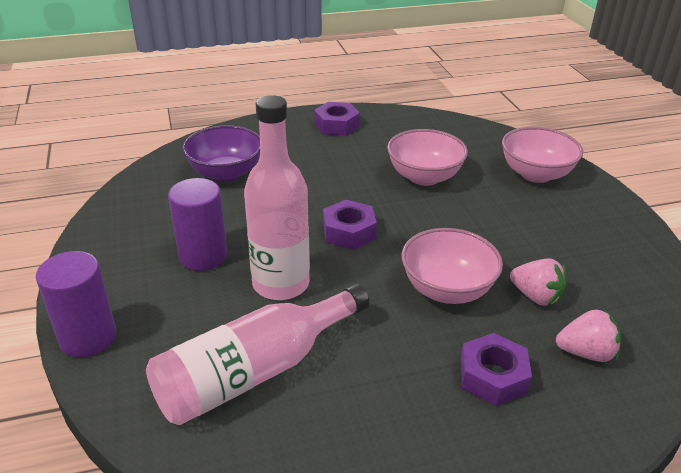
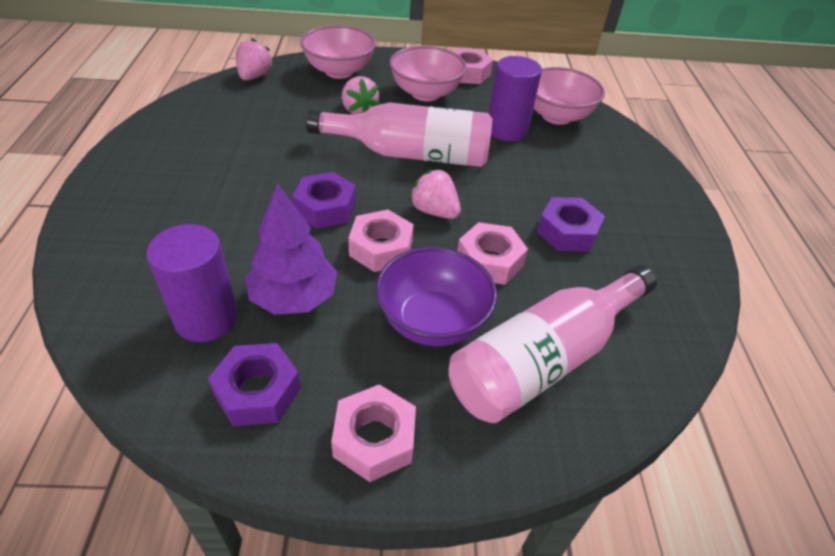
pink nut: none = 0 -> [331,384,416,482] [348,210,414,272] [453,48,493,84] [457,222,528,285] = 4
pink strawberry: [510,258,566,306] [556,309,621,362] = 2 -> [236,38,273,81] [342,76,380,114] [409,169,461,219] = 3
purple tree: none = 0 -> [245,183,337,315] = 1

